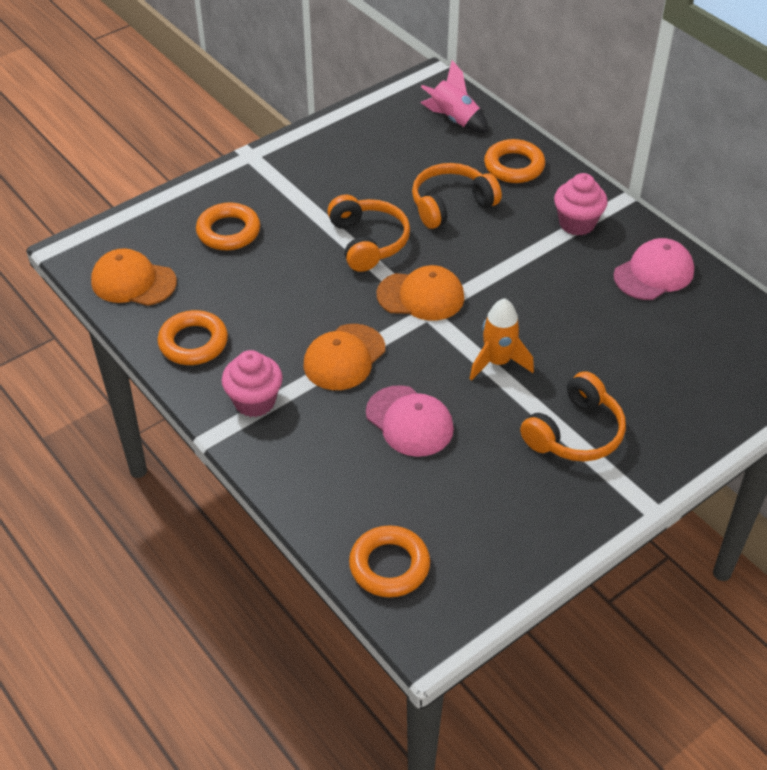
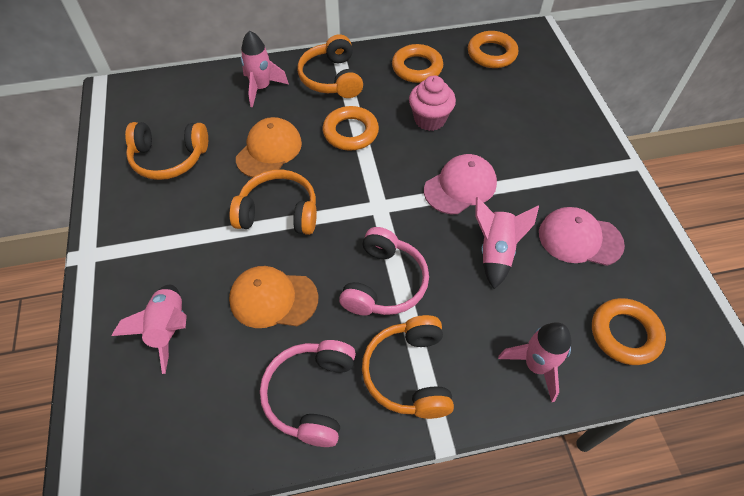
orange cap: [91,248,177,306] [303,324,385,390] [377,265,464,321] = 3 -> [229,266,318,328] [236,117,302,178] = 2
orange headphones: [327,195,410,272] [412,163,502,229] [520,371,626,462] = 3 -> [125,122,208,180] [229,170,317,235] [298,34,363,98] [362,315,454,419] = 4
orange rocket: [469,298,534,381] = 1 -> none = 0
pink cupcake: [222,350,283,417] [554,173,608,236] = 2 -> [409,75,456,131] = 1
pink headphones: none = 0 -> [260,340,356,447] [339,227,429,316] = 2
pink rocket: [420,60,488,132] = 1 -> [112,285,187,374] [241,30,289,107] [475,197,539,289] [498,322,571,402] = 4

